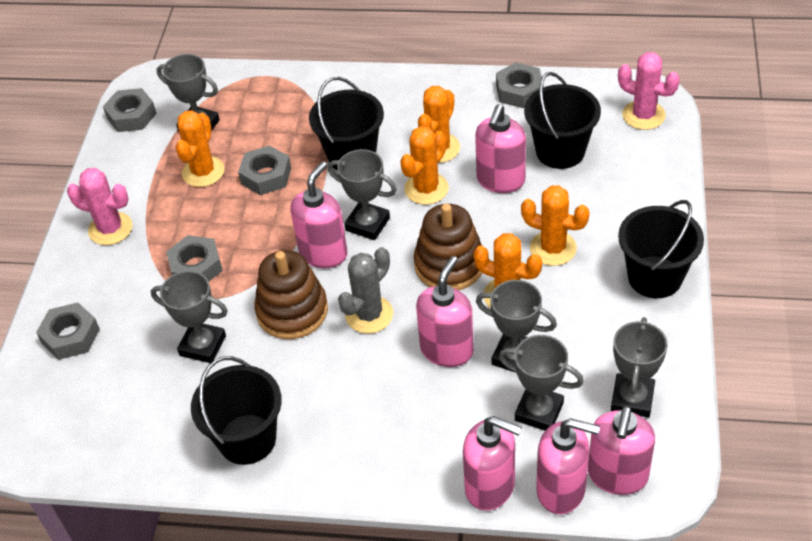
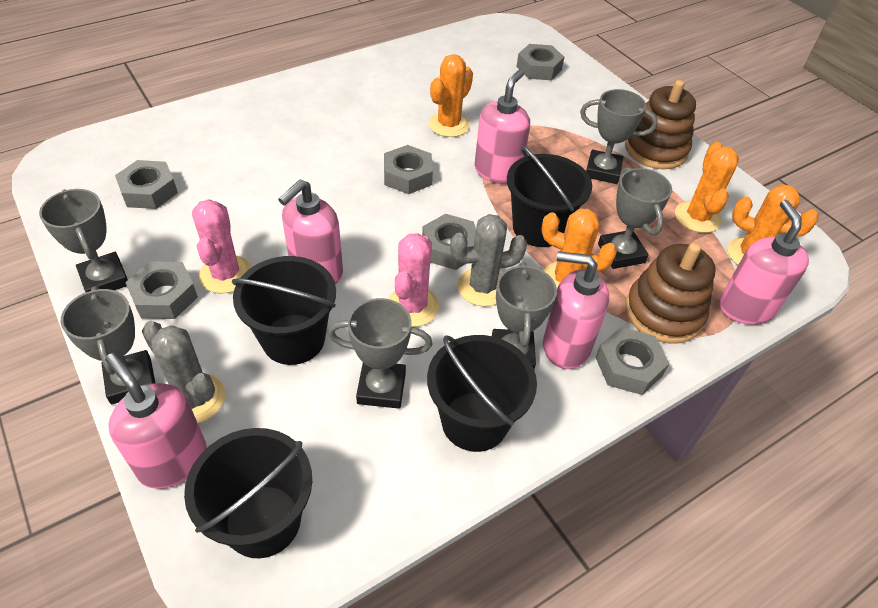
grey cactus: [338,247,393,334] = 1 -> [142,321,225,423] [450,214,527,306] = 2
grey nut: [36,302,100,360] [103,88,157,132] [166,235,223,281] [238,145,291,195] [496,62,544,108] = 5 -> [115,160,178,209] [125,261,198,319] [384,145,433,194] [422,214,476,270] [516,44,564,80] [595,327,669,395] = 6
orange cactus: [176,110,225,187] [400,126,449,205] [418,86,460,163] [473,233,542,308] [521,185,590,266] = 5 -> [429,54,473,137] [541,208,617,288] [675,142,739,233] [727,184,818,265] = 4
pink soap dispenser: [290,161,347,268] [416,256,474,367] [463,416,522,511] [475,104,526,193] [536,418,600,514] [588,406,655,495] = 6 -> [105,353,207,489] [278,179,343,284] [475,69,530,184] [543,251,609,369] [719,200,809,325] = 5

